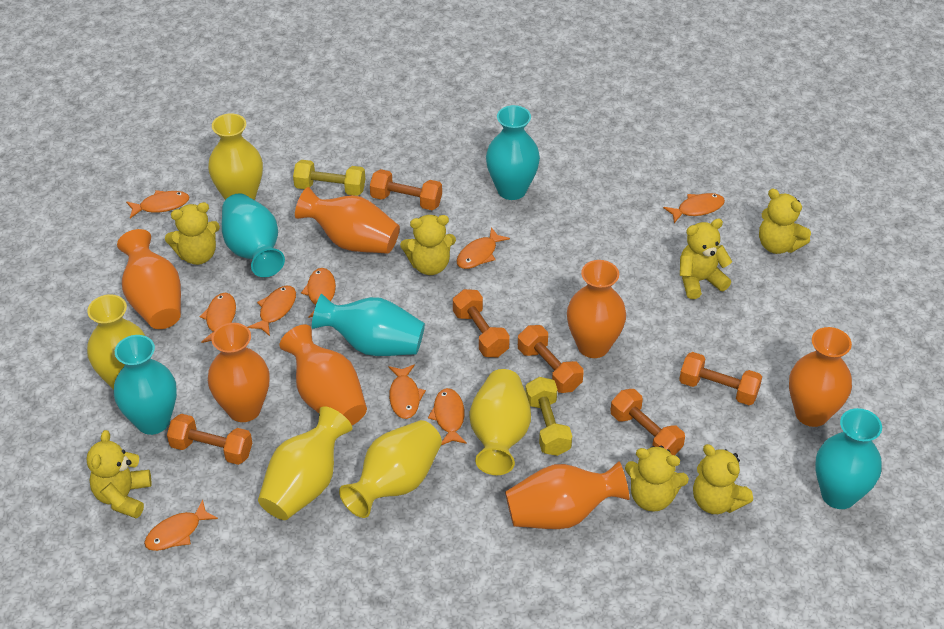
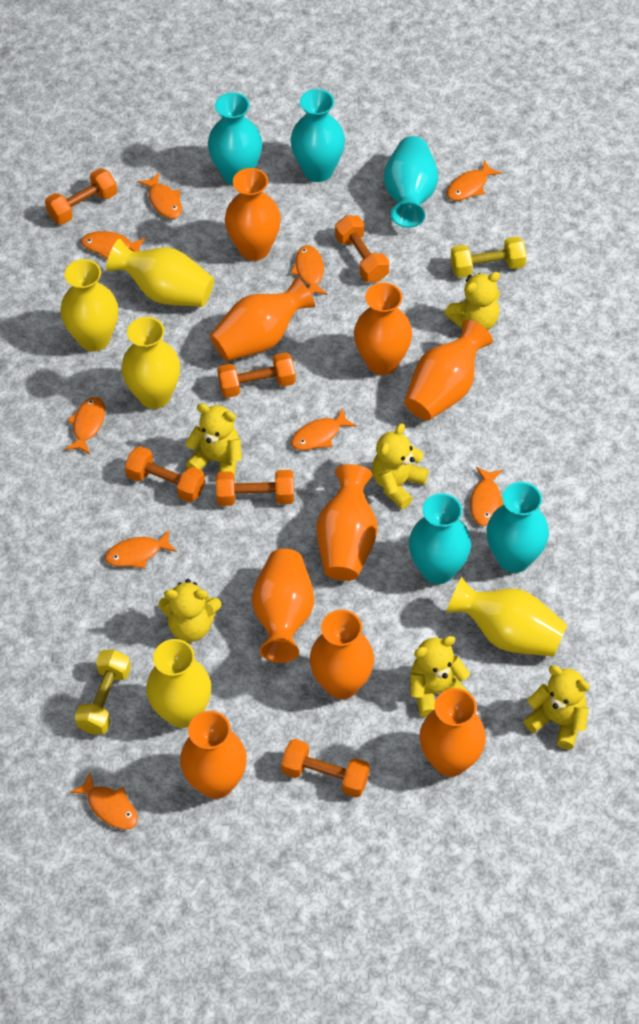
orange vase: [117,229,181,329] [208,323,270,422] [279,324,367,425] [295,187,400,254] [505,461,629,529] [567,260,626,358] [789,327,852,427] = 7 -> [180,711,247,799] [210,277,315,361] [225,168,281,261] [252,548,314,663] [310,610,374,699] [317,464,378,581] [354,282,412,375] [404,320,493,421] [420,688,486,777] = 9
yellow teddy bear: [87,430,151,518] [165,202,220,265] [400,215,456,275] [625,446,689,512] [680,218,732,299] [693,444,753,514] [759,189,811,254] = 7 -> [159,579,221,642] [185,403,242,477] [372,423,429,509] [410,636,470,717] [444,272,500,331] [524,665,590,749] = 6

